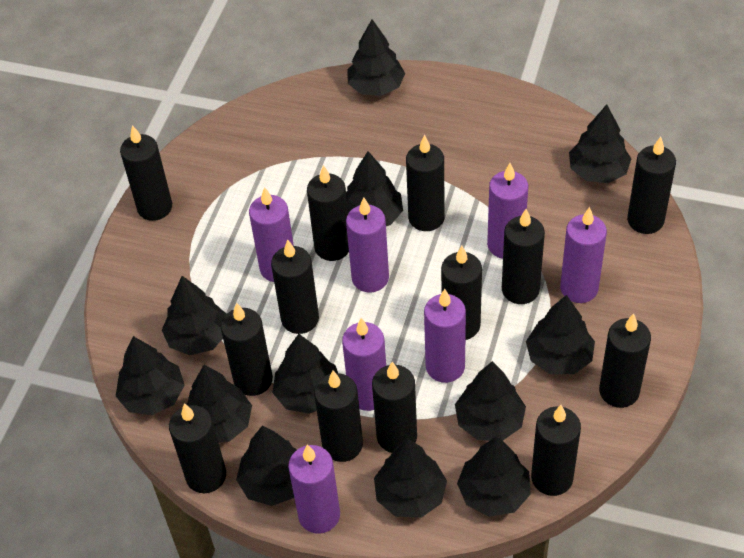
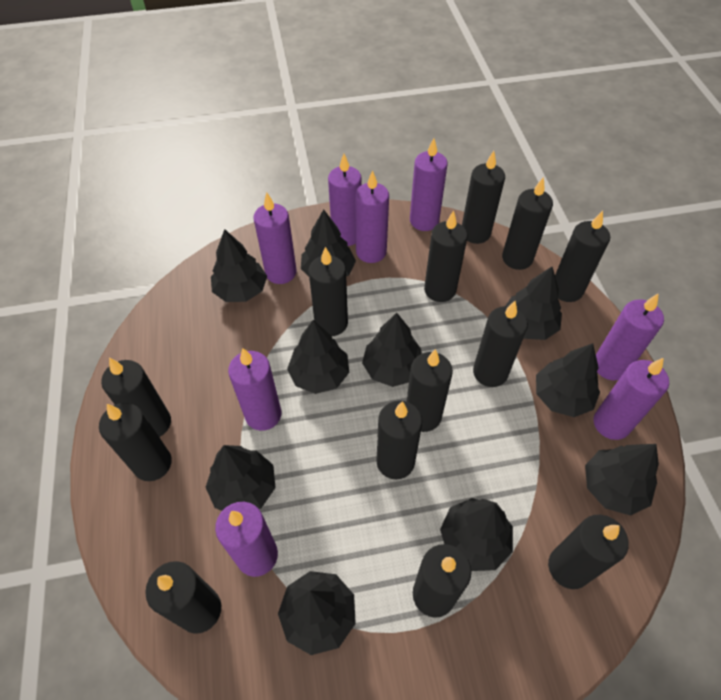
black tree: [116,336,185,415] [162,276,226,355] [186,365,252,443] [236,426,297,506] [273,334,338,414] [346,151,403,226] [347,19,405,96] [374,438,447,518] [455,361,526,441] [457,436,531,517] [526,295,595,374] [569,105,631,183] = 12 -> [206,445,276,511] [211,229,267,302] [278,571,356,655] [287,320,349,394] [301,209,356,277] [362,313,422,387] [440,498,513,571] [505,267,562,340] [536,343,600,417] [585,444,659,516] = 10
purple candle: [249,187,294,282] [288,445,340,534] [342,318,386,411] [346,197,389,293] [424,289,466,383] [487,163,528,259] [560,207,607,303] = 7 -> [215,502,278,577] [228,348,282,431] [253,193,297,284] [328,154,362,246] [355,170,389,263] [410,138,448,231] [594,358,669,440] [596,293,664,380] = 8

